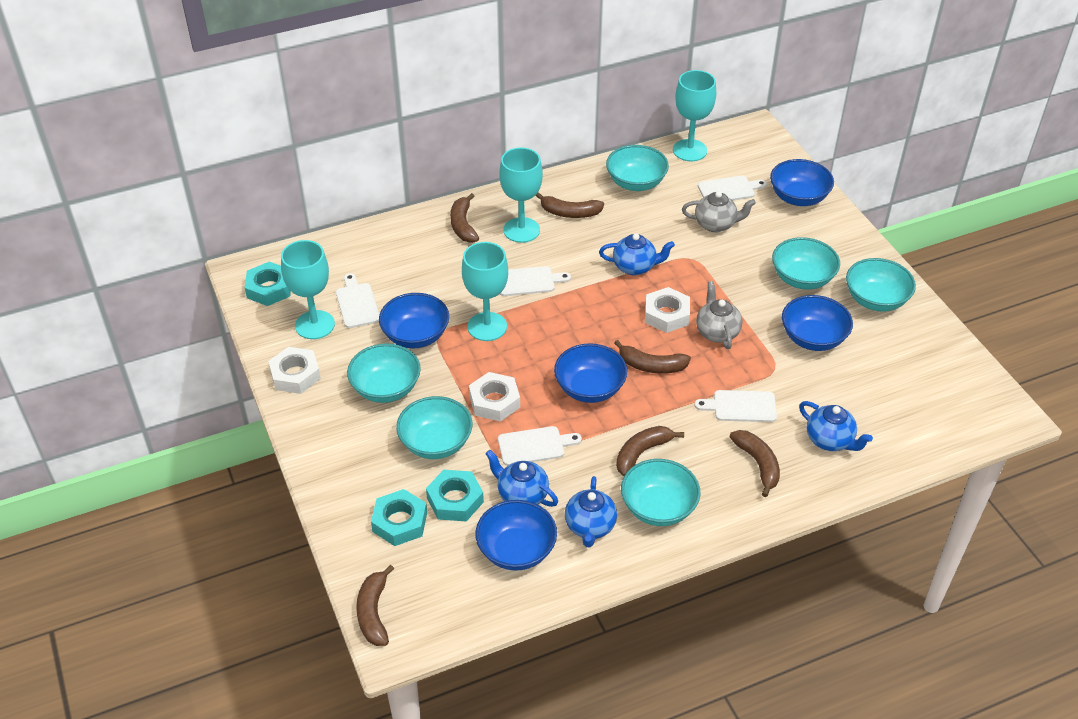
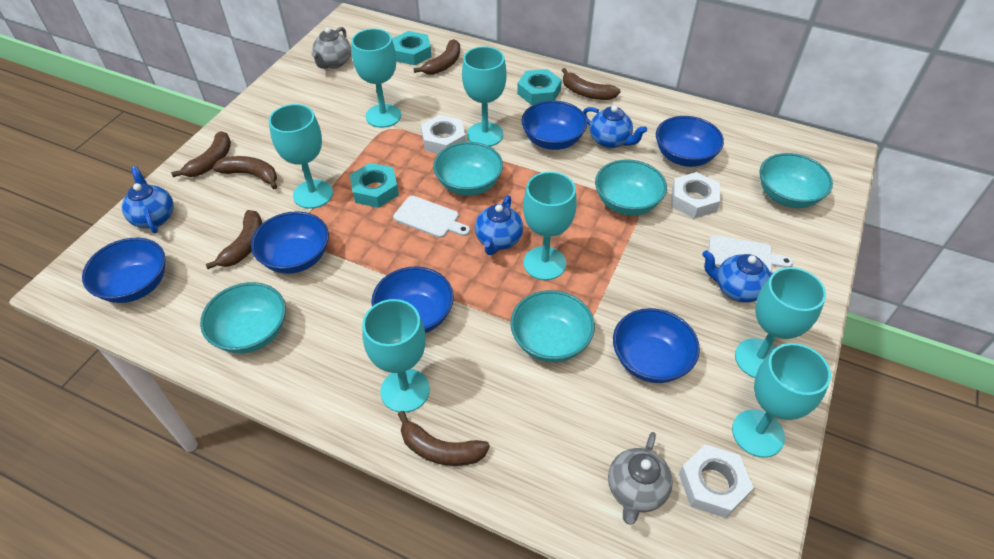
blue bowl: [379,293,449,348] [475,500,557,571] [554,343,627,403] [770,159,834,206] [782,295,853,351] = 5 -> [82,238,166,303] [251,211,329,274] [371,267,454,333] [521,100,587,150] [613,308,700,383] [656,116,724,167] = 6
turquoise bowl: [347,343,421,403] [396,396,473,459] [606,145,669,191] [621,459,701,526] [772,237,840,290] [846,258,916,312] = 6 -> [200,282,286,353] [433,142,503,196] [510,290,595,362] [595,160,667,216] [759,153,833,208] = 5
turquoise goblet: [281,240,335,339] [462,242,508,341] [499,148,543,243] [673,70,716,161] = 4 -> [269,104,333,209] [351,29,401,128] [362,299,430,413] [462,46,506,146] [523,172,577,280] [732,343,831,458] [735,267,826,378] = 7
white cutting board: [336,273,379,328] [498,426,582,466] [500,266,571,296] [695,390,777,422] [698,175,767,201] = 5 -> [393,196,470,238] [709,235,793,273] = 2

